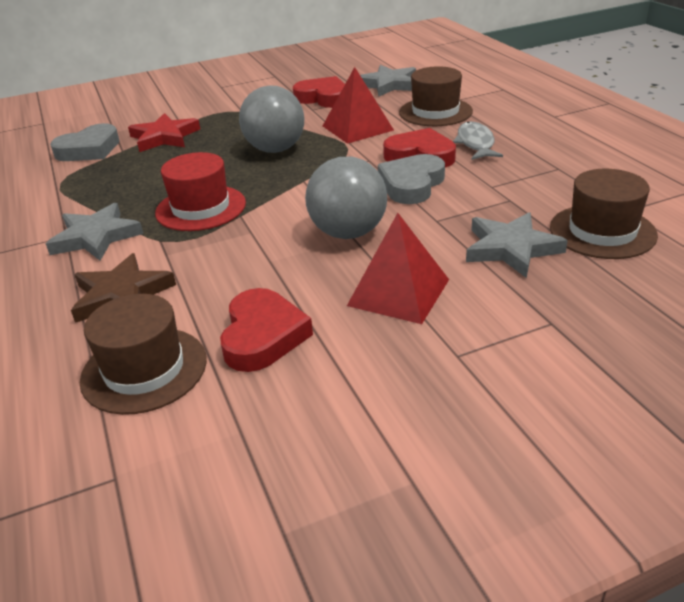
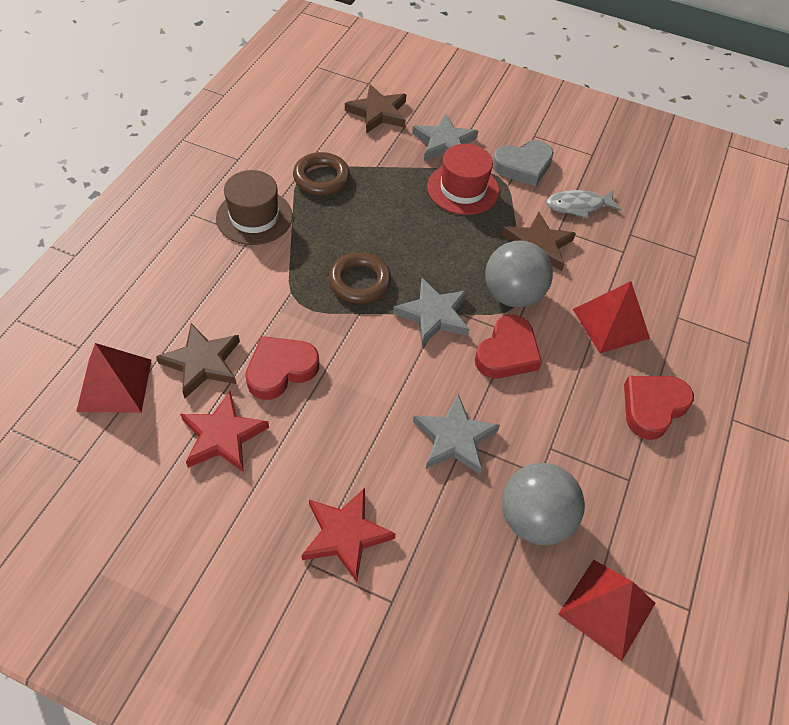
brown hat: [80,294,207,415] [399,66,473,126] [550,169,658,259] = 3 -> [216,170,293,245] = 1
brown ring: none = 0 -> [293,152,350,195] [328,252,391,304] = 2
brown star: [71,253,176,323] = 1 -> [156,323,240,398] [345,84,406,133] [502,212,576,271] = 3
grey heart: [50,123,120,161] [378,154,445,204] = 2 -> [493,140,554,186] = 1
red pyramid: [323,67,394,144] [347,213,449,324] = 2 -> [76,343,151,413] [558,560,655,661] [573,281,650,353] = 3
red star: [128,113,200,152] = 1 -> [180,391,269,472] [301,488,396,582] = 2

